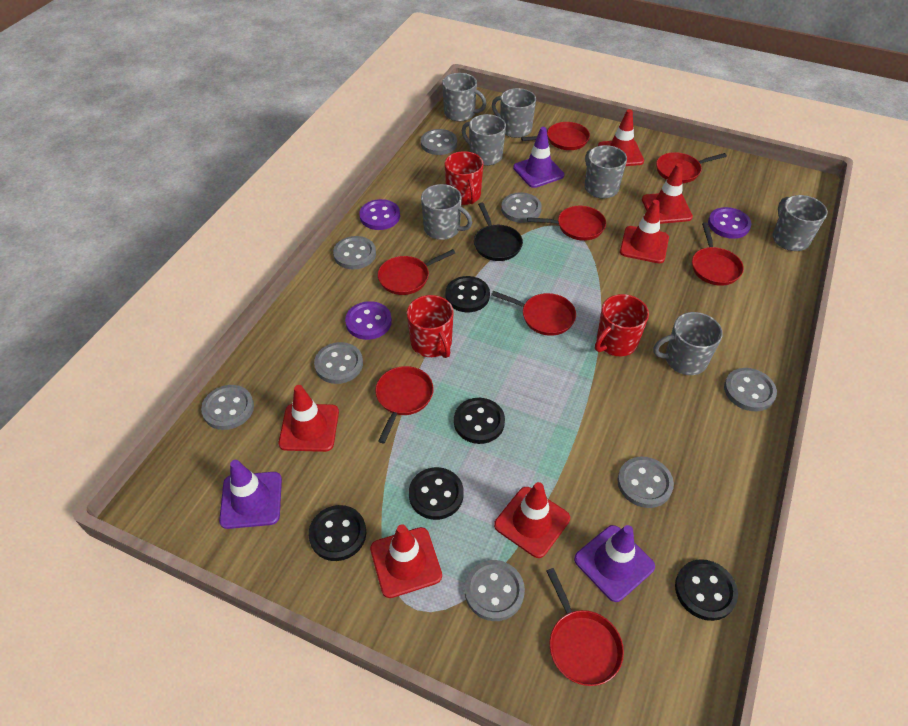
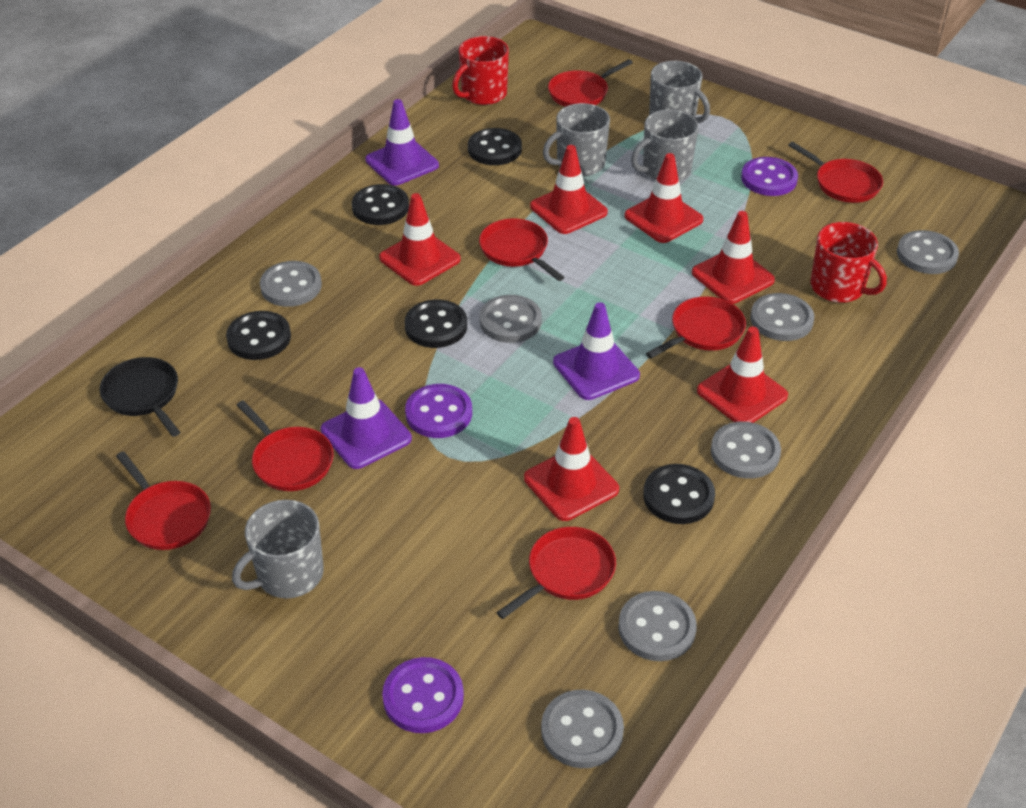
grey button: [201,385,254,430] [314,342,363,384] [333,236,376,269] [421,129,457,155] [465,560,525,621] [501,192,542,223] [617,457,674,508] [724,368,777,412] = 8 -> [260,261,322,307] [479,295,542,343] [541,690,624,768] [618,591,697,661] [711,421,781,479] [750,293,814,341] [897,230,959,274] = 7
grey mug: [421,184,472,240] [442,73,487,121] [462,114,506,166] [492,88,536,138] [585,145,627,198] [653,312,723,375] [773,195,827,251] = 7 -> [232,500,324,598] [543,103,610,176] [631,110,699,181] [649,61,710,123] = 4
red mug: [407,295,454,358] [445,151,483,205] [595,294,649,356] = 3 -> [452,36,509,105] [811,222,887,303] = 2
red pan: [375,366,434,443] [378,249,455,295] [491,291,576,336] [521,122,590,150] [527,206,606,241] [547,568,624,686] [656,152,727,183] [692,223,744,286] = 8 -> [116,451,211,550] [237,400,334,491] [479,218,564,281] [496,527,616,619] [548,59,633,107] [646,296,746,359] [788,142,883,203] = 7

